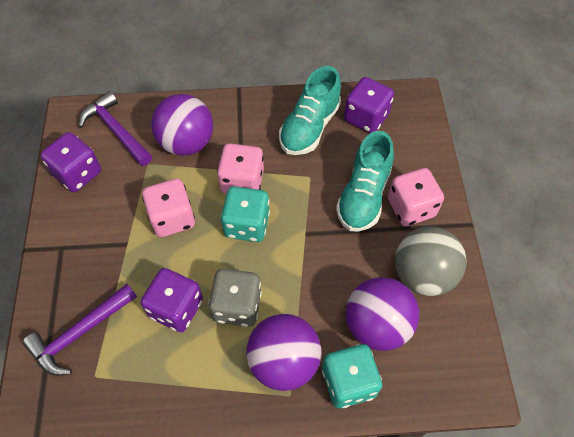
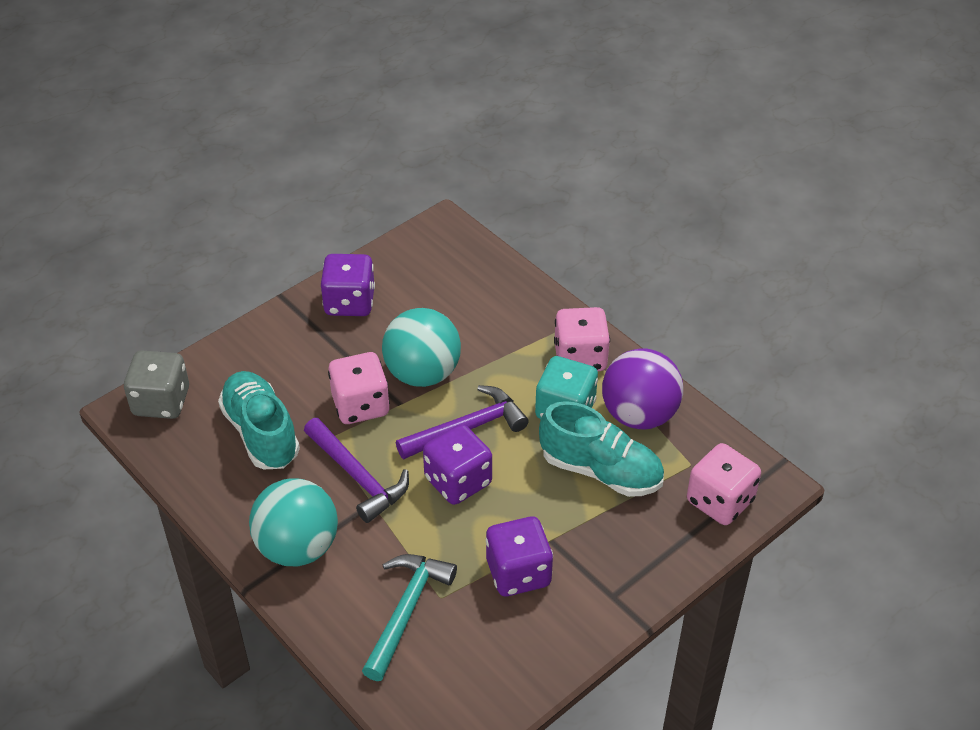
grey ball: [395,227,467,296] = 1 -> none = 0
purple ball: [151,94,213,156] [246,314,321,391] [346,277,419,351] = 3 -> [602,348,683,429] = 1
turquoise ball: none = 0 -> [249,478,338,566] [382,308,461,387] = 2
turquoise dice: [221,186,270,242] [322,344,382,408] = 2 -> [535,356,598,419] = 1
turquoise hammer: none = 0 -> [362,554,457,681] = 1

